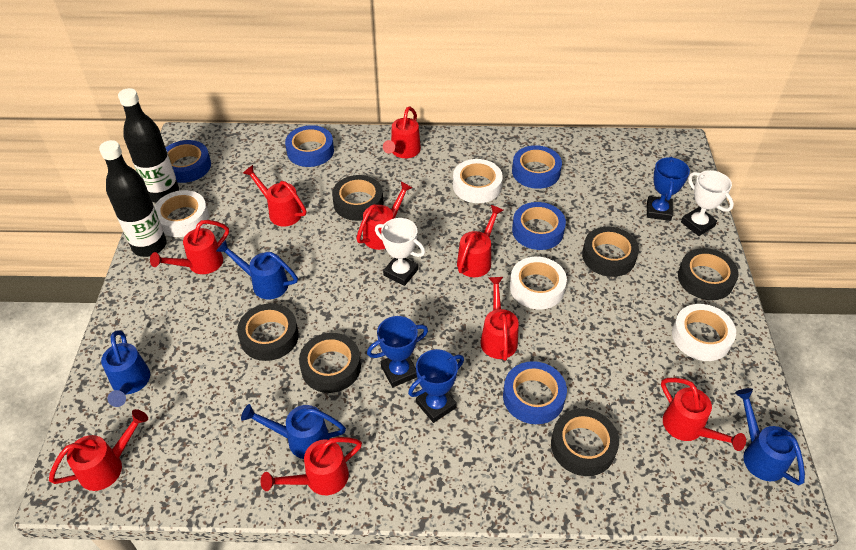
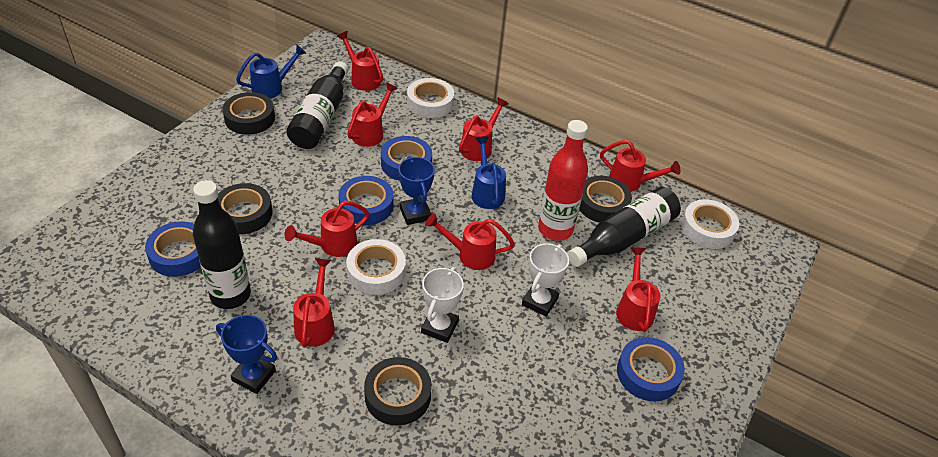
black bottle: [99,140,166,257] [118,88,179,203] = 2 -> [193,180,251,309] [286,61,348,149] [568,187,681,267] = 3
black tape: [237,303,299,361] [299,333,361,393] [332,175,383,221] [551,409,619,476] [582,227,639,277] [678,248,738,300] = 6 -> [218,183,272,234] [222,92,275,135] [364,357,432,426] [579,176,632,222] = 4
blue tape: [166,140,211,183] [285,125,334,167] [503,361,567,424] [512,145,562,189] [512,202,566,250] = 5 -> [145,221,201,277] [339,176,393,225] [381,136,432,181] [617,337,685,401] = 4
blue trophy: [367,316,428,387] [408,349,464,423] [647,157,690,221] = 3 -> [216,315,277,394] [398,156,435,225] = 2
blue watering can: [101,330,150,407] [216,240,298,299] [241,404,346,459] [735,388,805,485] = 4 -> [236,45,306,98] [472,136,506,209] = 2
red bottle: none = 0 -> [538,120,588,241] = 1
red watering can: [49,409,148,491] [150,220,229,274] [243,165,307,227] [261,437,362,495] [356,182,413,250] [383,107,421,158] [457,205,503,277] [481,277,519,361] [661,378,746,451] = 9 -> [284,201,369,257] [293,258,335,348] [337,31,383,91] [347,83,398,147] [425,214,515,270] [459,97,509,161] [600,140,681,192] [616,247,660,332] = 8
white tape: [154,190,209,237] [453,159,503,203] [510,257,567,309] [672,304,736,361] = 4 -> [346,239,406,295] [407,78,454,118] [681,199,739,249] = 3

